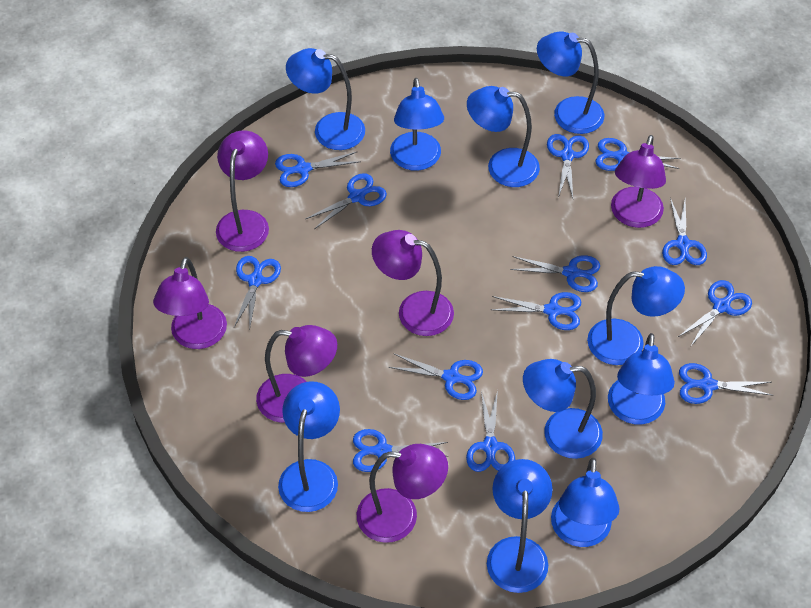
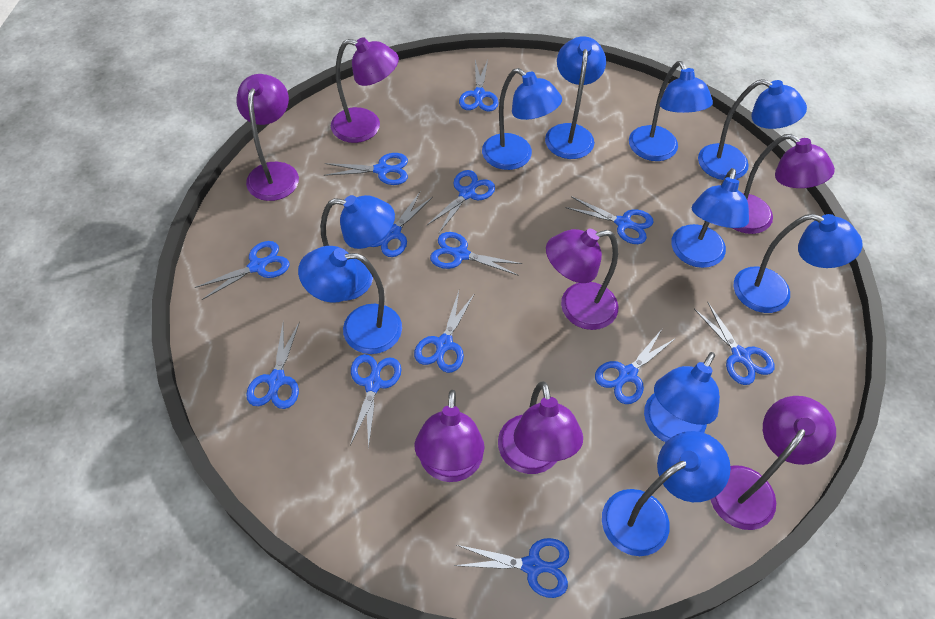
purple lamp: [153,257,227,349] [216,130,269,252] [256,325,337,423] [357,444,448,543] [372,230,454,336] [611,135,666,228] = 6 -> [237,74,299,201] [331,37,399,143] [415,390,485,482] [498,382,583,474] [546,229,618,330] [710,396,836,530] [733,134,835,234] = 7

